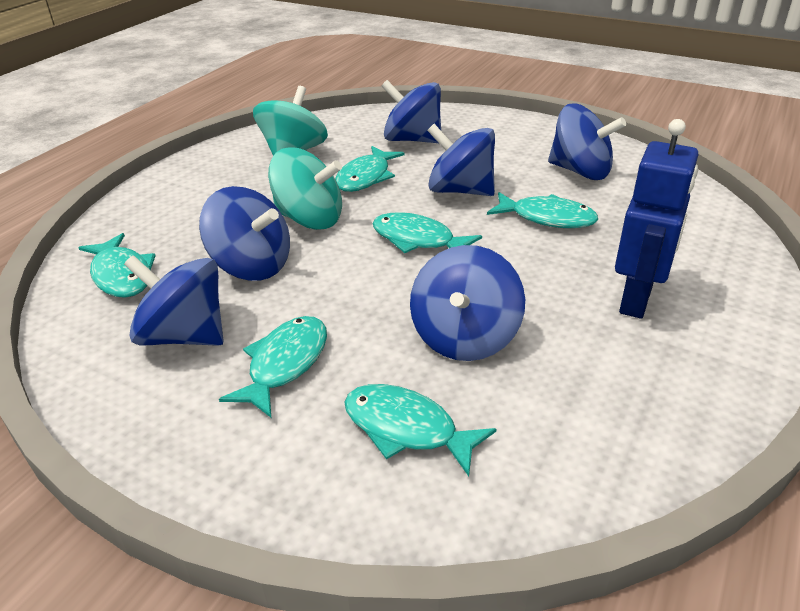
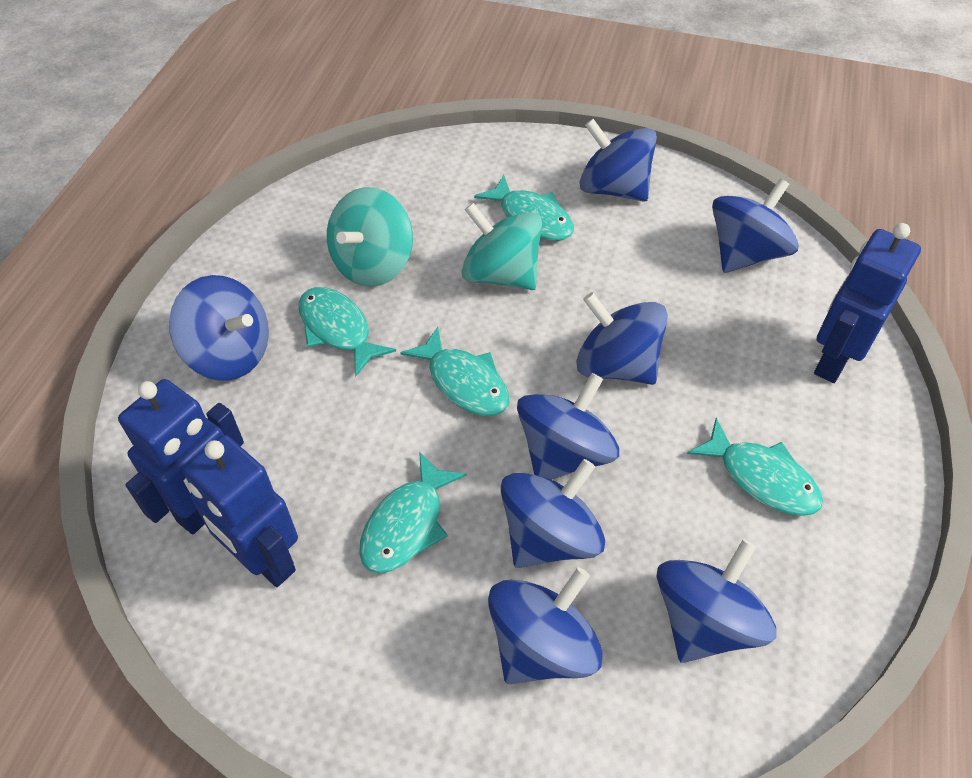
blue robot: [615,119,698,319] = 1 -> [118,379,244,534] [183,435,298,587] [814,223,921,383] = 3
blue spinning top: [124,255,224,346] [199,186,290,281] [381,80,441,143] [410,245,525,361] [427,124,495,196] [548,104,626,180] = 6 -> [169,275,269,381] [488,567,603,684] [501,459,605,568] [517,373,619,480] [576,292,668,385] [579,119,657,202] [656,539,776,663] [712,179,798,273] = 8
turquoise fish: [78,233,156,298] [219,316,327,418] [335,146,405,192] [344,384,496,476] [372,212,482,253] [487,192,598,228] = 6 -> [298,287,396,377] [359,451,467,573] [400,326,509,416] [474,175,574,241] [687,418,823,516] = 5

